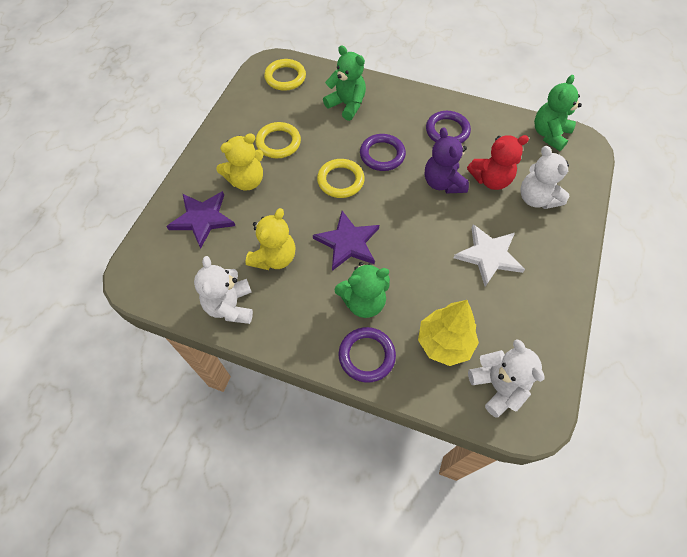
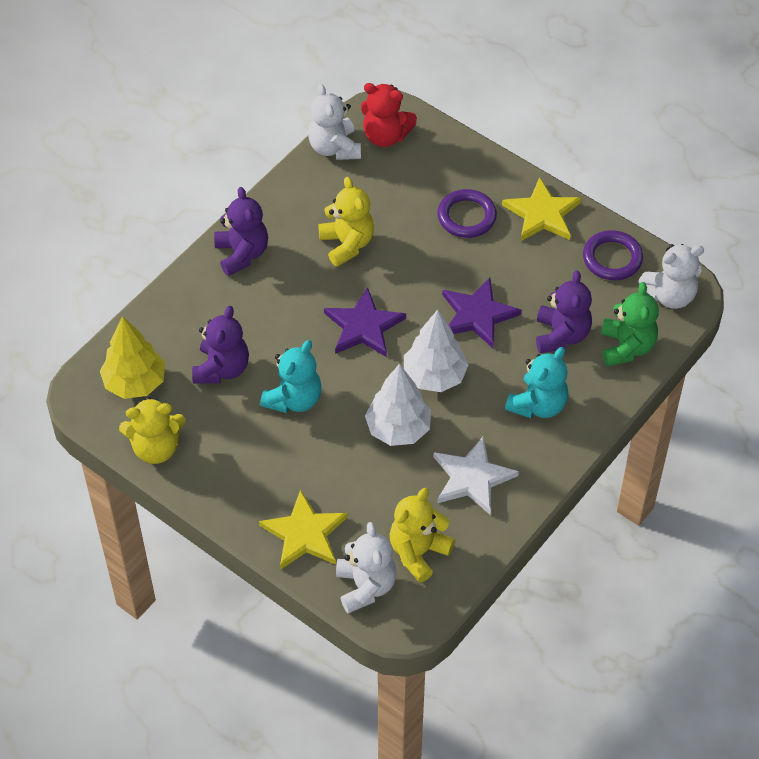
green teddy bear: [323,45,366,121] [334,262,390,318] [534,75,582,151] = 3 -> [601,282,659,366] = 1
purple ring: [339,327,396,383] [360,134,406,171] [426,111,471,143] = 3 -> [438,189,497,238] [583,230,643,280] = 2
purple teddy bear: [425,128,469,194] = 1 -> [192,306,249,384] [214,187,268,276] [536,271,592,353] = 3
turquoise teddy bear: none = 0 -> [260,340,322,413] [505,347,568,418] = 2
white tree: none = 0 -> [365,364,431,446] [404,309,468,392] = 2
yellow ring: [255,122,301,158] [264,59,306,91] [317,159,365,198] = 3 -> none = 0
yellow star: none = 0 -> [259,489,348,570] [502,177,581,241] = 2
yellow teddy bear: [216,133,264,191] [245,208,296,270] = 2 -> [119,397,186,464] [318,177,374,267] [390,488,455,583] = 3

